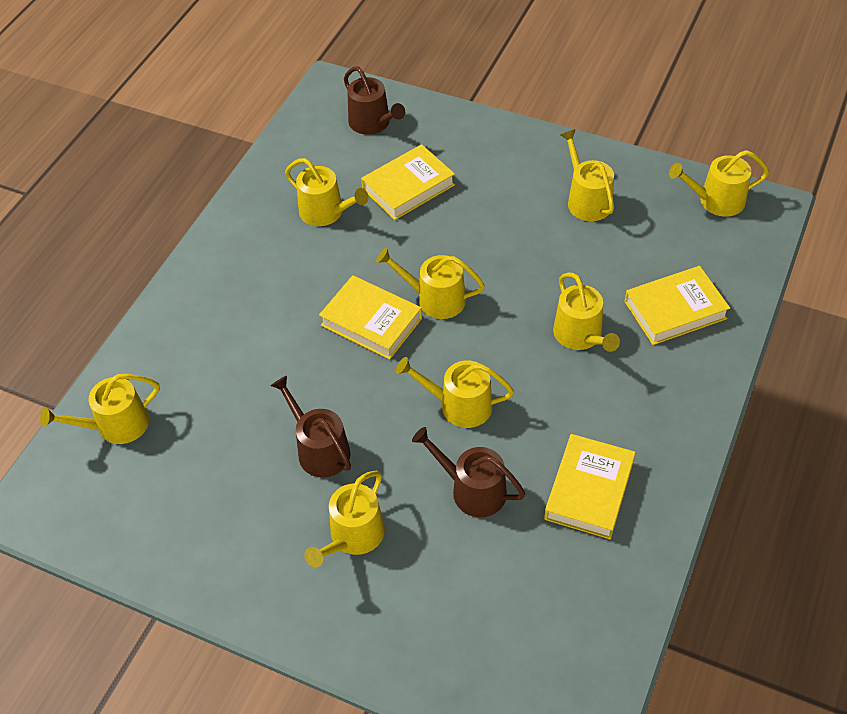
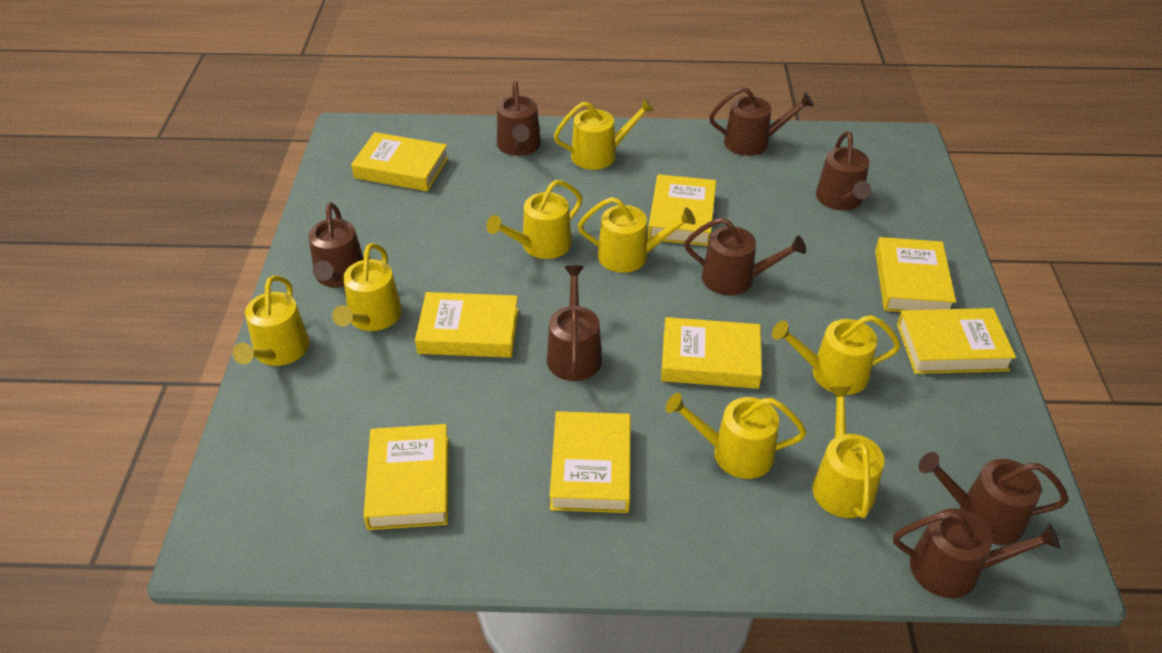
brown watering can: [271,376,351,478] [344,66,405,135] [412,427,525,517] = 3 -> [308,202,364,288] [497,80,541,156] [547,266,602,381] [685,218,806,295] [709,87,814,156] [816,131,871,210] [893,508,1060,598] [919,452,1068,545] = 8
yellow book: [319,275,422,360] [361,144,455,220] [544,434,636,539] [624,266,730,345] = 4 -> [351,132,448,191] [364,424,449,530] [415,292,518,358] [549,411,631,513] [648,174,716,246] [661,317,762,389] [875,237,956,312] [897,308,1016,374] = 8

